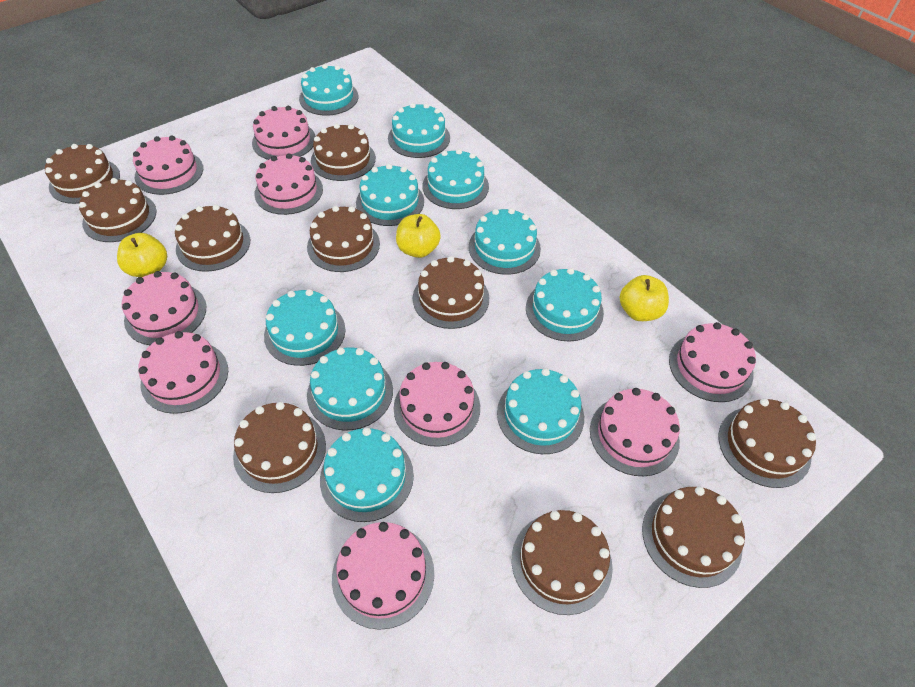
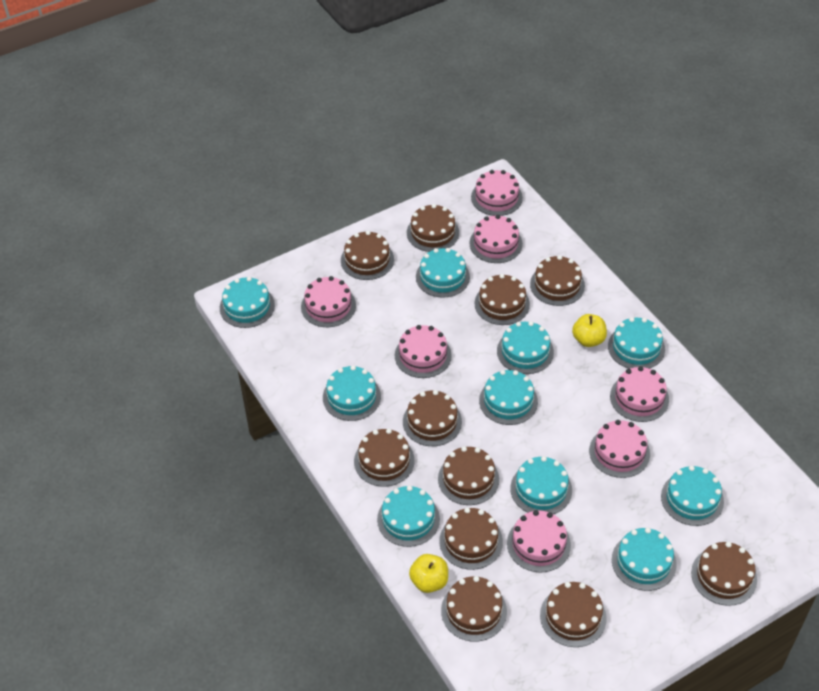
brown cake: [45,144,120,204] [79,178,157,242] [175,205,251,272] [233,402,326,493] [307,206,380,272] [311,124,376,181] [413,256,489,329] [512,510,613,615] [642,486,745,588] [719,398,816,488] = 10 -> [341,231,394,280] [354,429,415,487] [403,390,462,446] [407,204,459,252] [438,446,499,505] [439,508,503,570] [441,576,507,642] [475,274,530,325] [530,255,585,306] [540,582,607,647] [691,542,757,606] = 11
pink cake: [122,271,206,345] [133,136,203,195] [138,331,228,414] [252,106,316,160] [254,153,323,215] [332,522,434,630] [394,362,480,447] [590,388,680,476] [669,322,756,402] = 9 -> [301,276,356,327] [395,325,452,378] [469,215,523,263] [471,170,523,216] [507,510,571,572] [589,420,650,478] [610,366,669,422] = 7
yellow apple: [117,233,167,277] [396,214,441,258] [620,275,669,321] = 3 -> [409,554,448,593] [572,314,607,347] = 2

